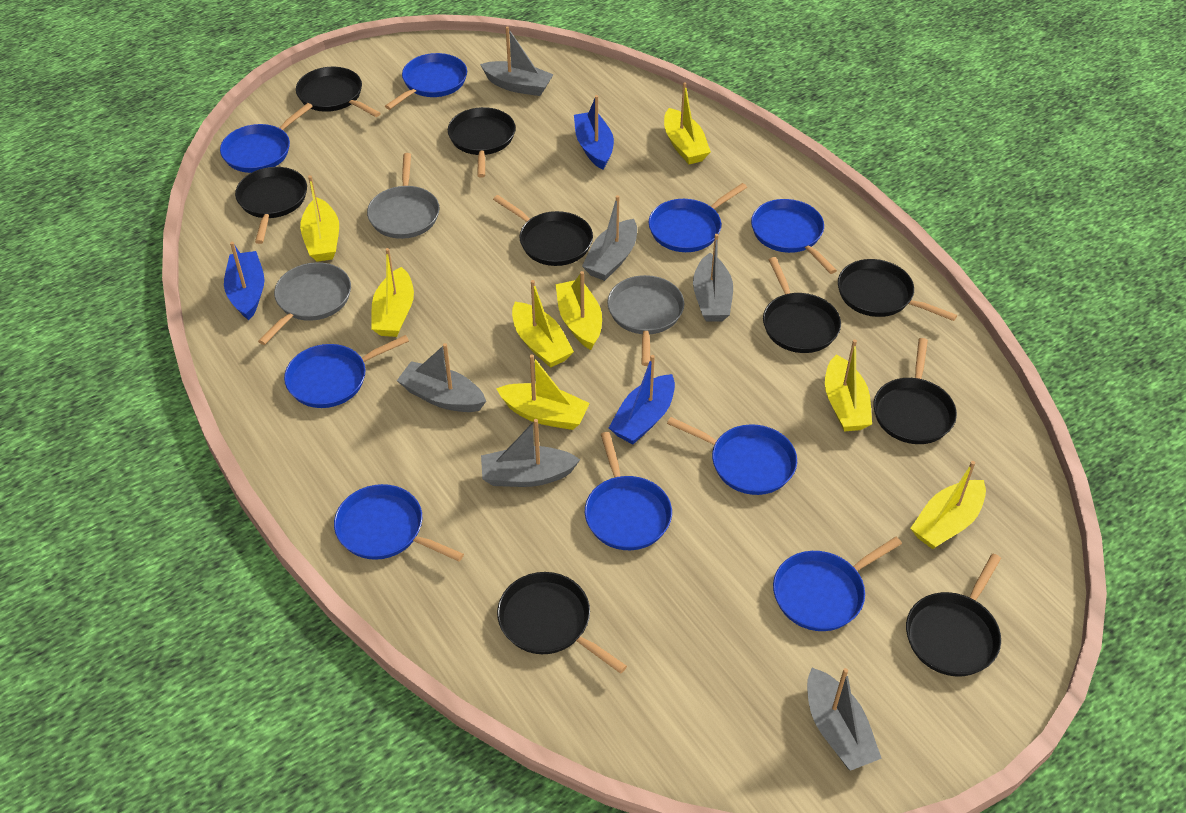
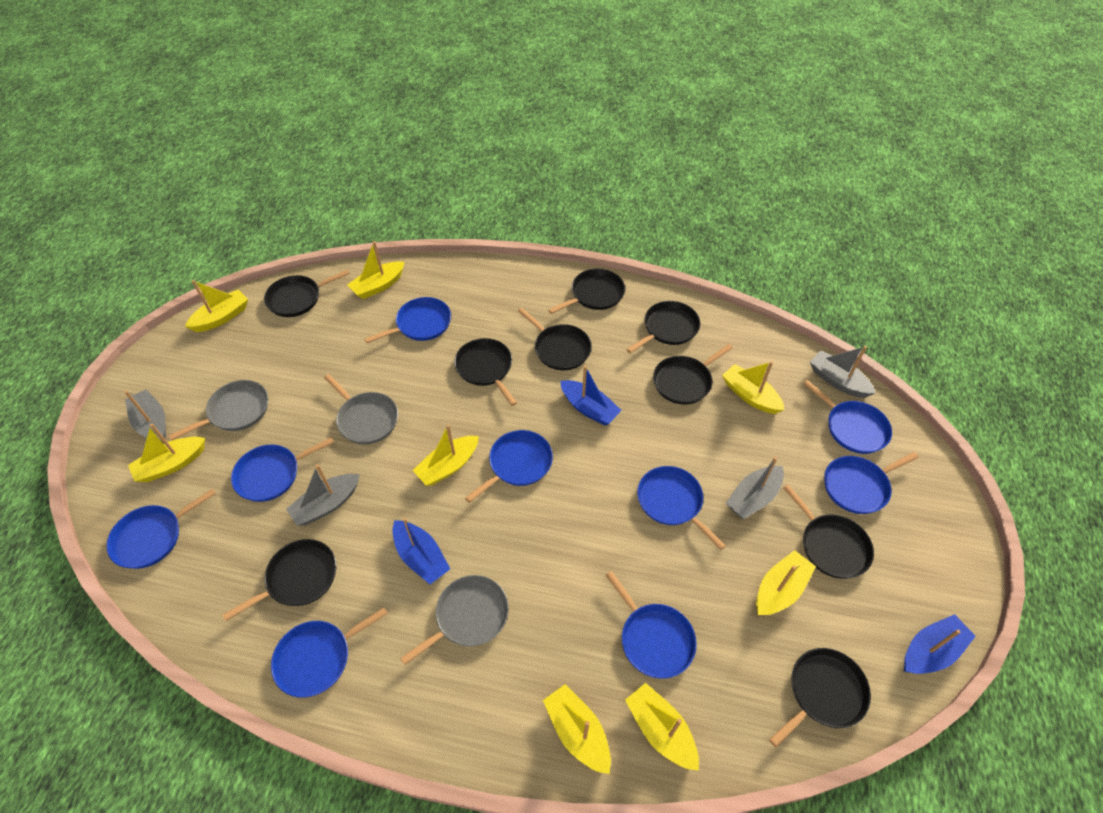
grey boat: [397,343,486,412] [480,26,554,96] [481,419,580,487] [582,195,637,281] [693,234,733,322] [807,668,882,771] = 6 -> [124,389,166,444] [286,464,360,526] [726,457,784,519] [810,346,876,398] = 4

